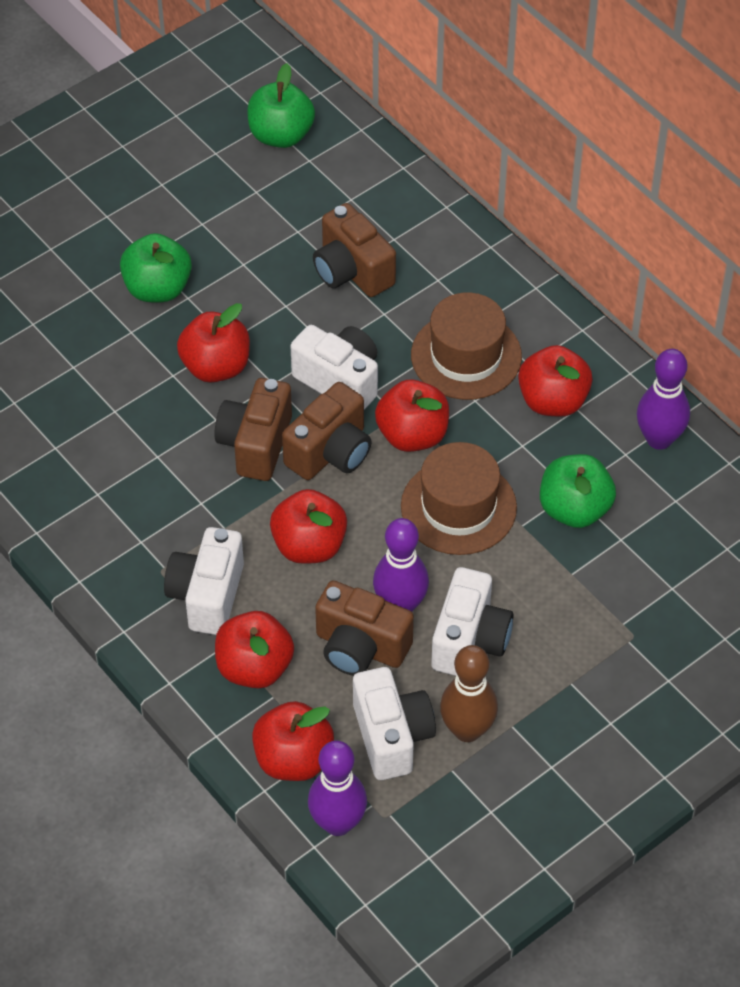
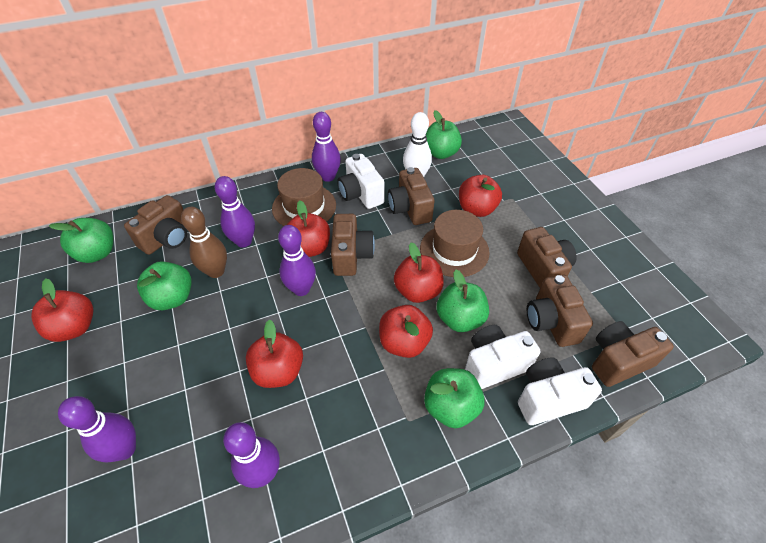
brown camera: [214,378,292,481] [282,382,372,480] [313,203,396,297] [315,581,414,676] = 4 -> [124,195,187,255] [331,214,375,276] [388,167,435,225] [517,227,577,288] [527,275,593,347] [592,321,674,387] = 6
green apple: [120,233,192,302] [247,63,315,148] [540,454,616,528] = 3 -> [49,218,113,263] [137,261,192,310] [424,368,485,429] [426,110,462,159] [436,270,489,332] = 5
purple bowling pin: [308,740,367,836] [373,518,429,612] [637,349,690,450] = 3 -> [58,396,136,463] [215,176,255,248] [223,422,280,488] [278,225,316,296] [312,112,341,182] = 5
white bowling pin: none = 0 -> [403,112,432,177] = 1
white camera: [164,527,244,635] [290,325,378,410] [353,667,436,780] [431,567,514,676] = 4 -> [337,154,385,209] [465,325,540,389] [518,357,602,425] = 3

